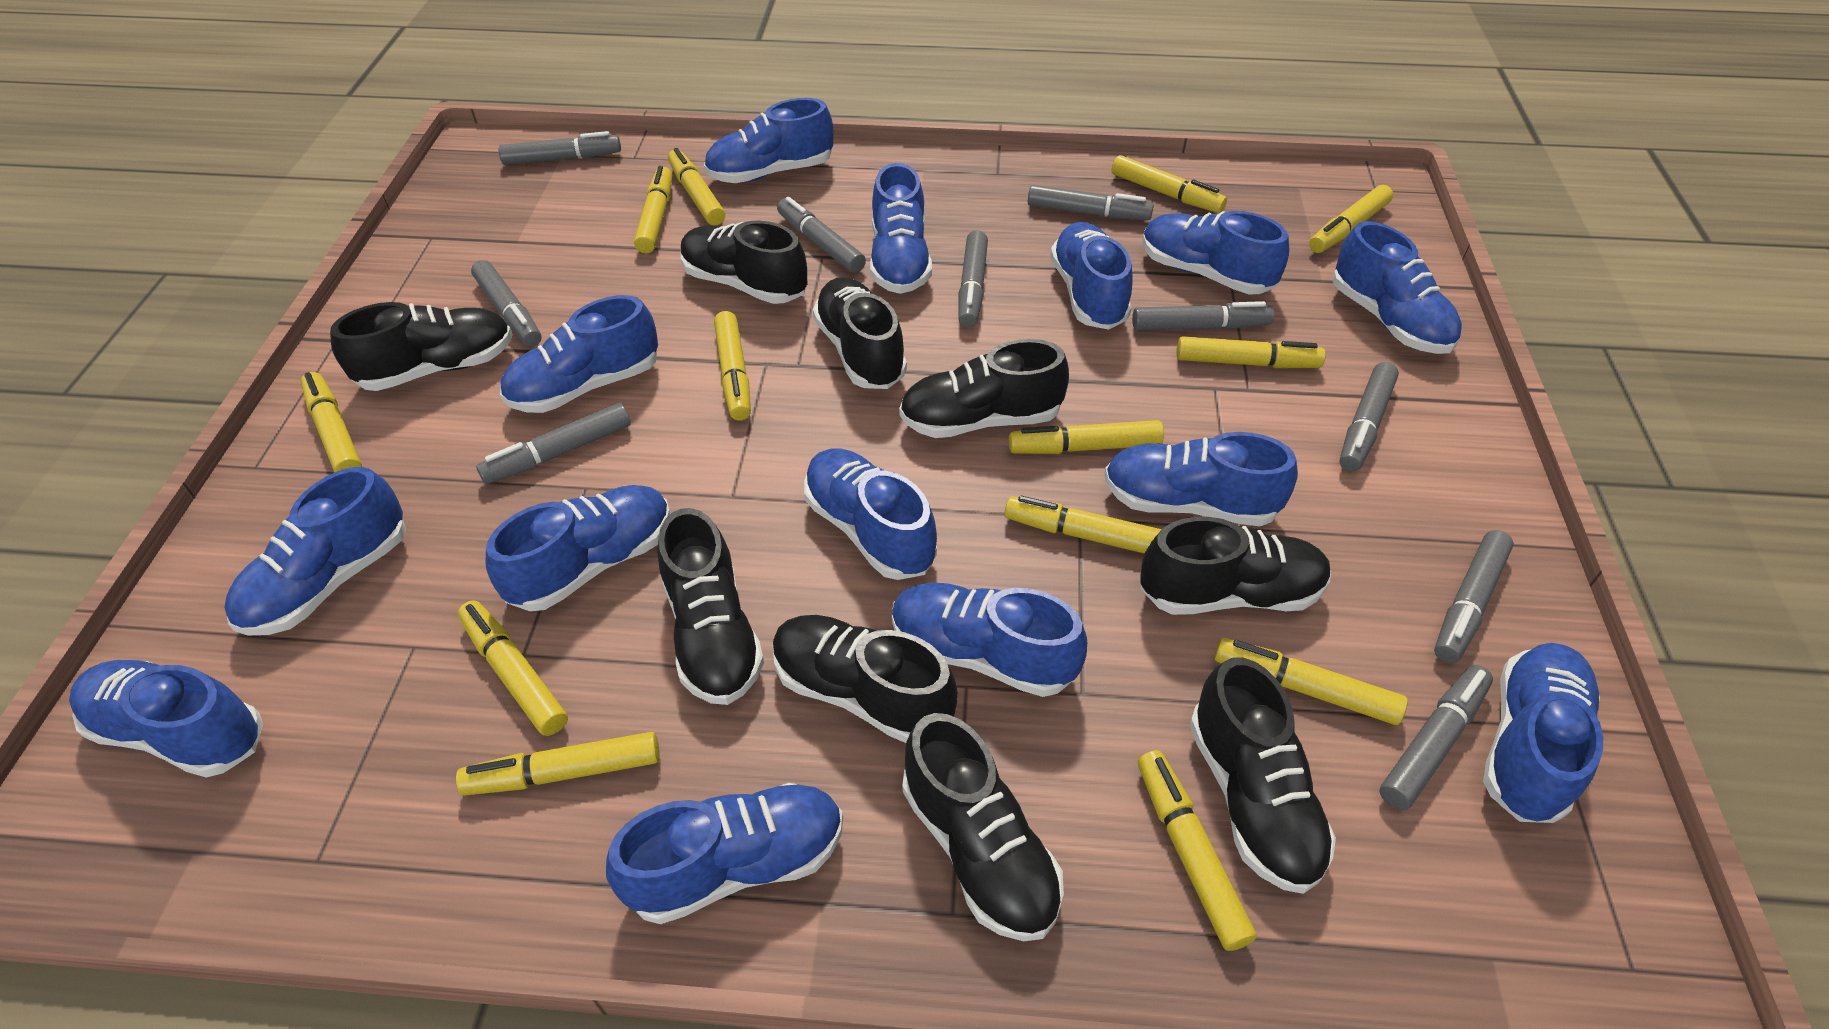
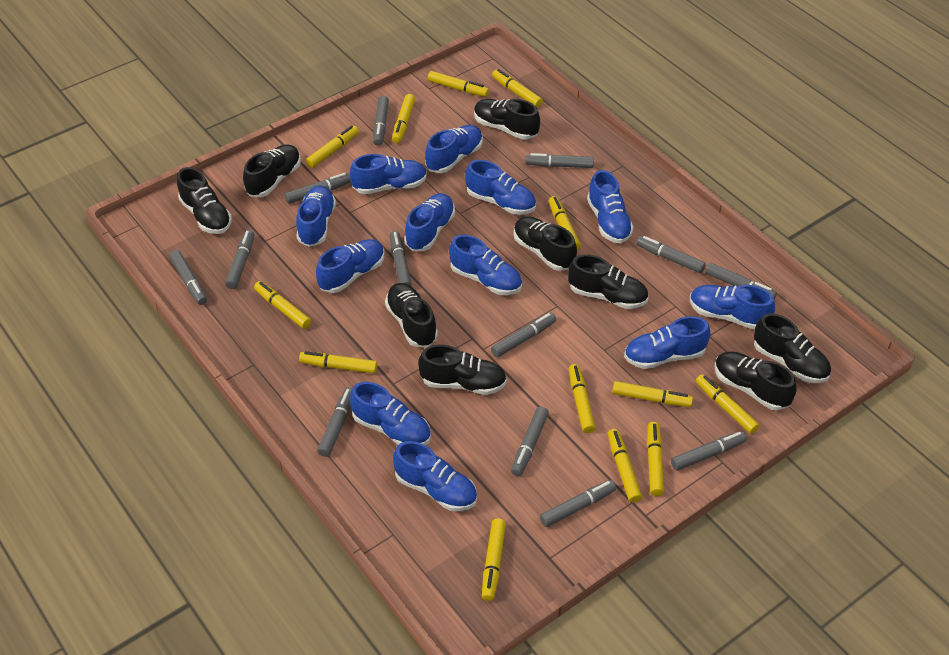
blue shoe: [69,660,263,777] [224,467,406,635] [486,485,670,611] [500,295,658,413] [606,783,843,924] [704,98,833,183] [804,449,937,580] [870,163,932,294] [892,582,1087,697] [1050,222,1133,330] [1104,432,1298,526] [1142,211,1289,294] [1332,221,1462,354] [1483,643,1603,823] = 14 -> [296,185,336,247] [316,239,384,293] [350,154,427,194] [350,382,431,445] [393,441,477,511] [404,193,455,251] [425,125,483,173] [449,235,522,295] [465,160,536,215] [587,170,634,243] [624,316,710,369] [690,285,775,329] = 12
grey marker: [471,260,542,347] [476,403,631,484] [499,131,621,165] [777,197,866,273] [959,230,988,328] [1028,185,1154,220] [1132,301,1274,331] [1339,362,1399,472] [1380,665,1493,810] [1434,530,1514,663] = 10 -> [170,250,207,305] [225,230,255,289] [285,173,351,204] [317,387,353,457] [373,96,389,146] [390,231,412,286] [491,313,556,358] [511,407,549,476] [525,153,594,168] [540,480,616,527] [636,236,706,273] [671,431,747,471] [705,263,777,299] = 13

